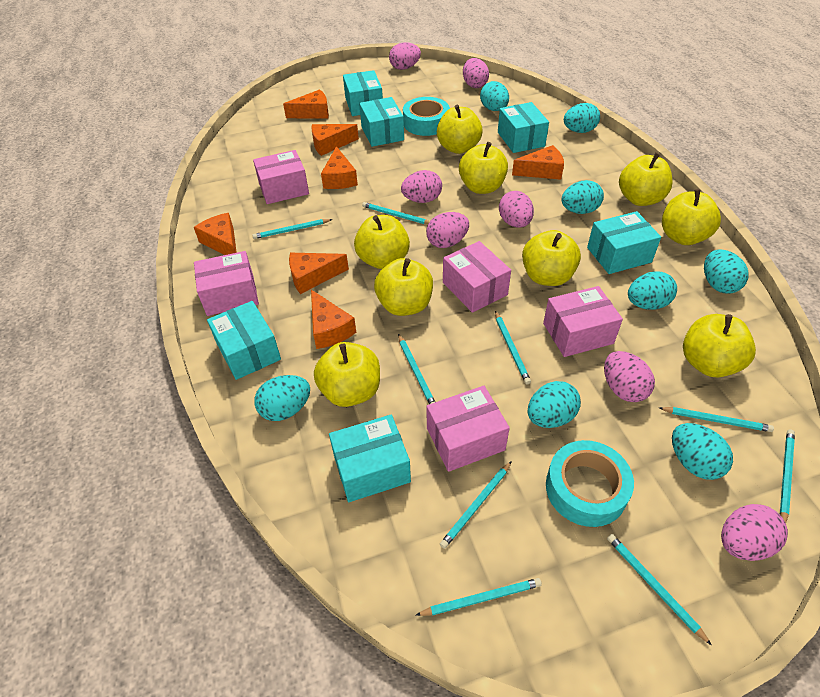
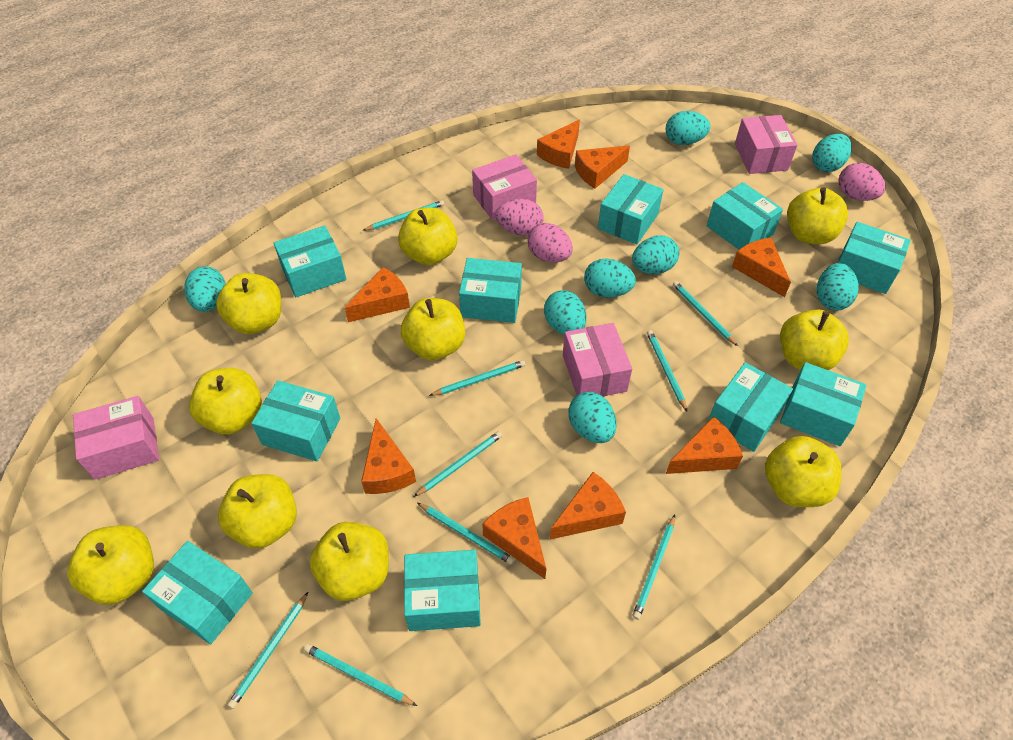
orange cheese: [194,213,237,255] [283,89,329,119] [289,253,349,294] [311,124,359,156] [311,290,356,349] [321,146,358,189] [512,145,564,180] = 7 -> [345,267,410,322] [361,418,416,494] [482,497,546,579] [537,119,580,169] [550,472,626,539] [575,145,630,189] [666,416,743,474] [732,238,791,297] = 8
pink box: [194,251,259,316] [253,150,309,204] [427,386,510,472] [443,241,511,313] [543,286,623,357] = 5 -> [73,396,159,480] [472,154,537,221] [563,323,632,397] [735,115,797,174] = 4
pink egg: [389,42,421,70] [401,170,442,203] [426,212,469,248] [463,58,489,88] [499,191,534,227] [604,351,655,402] [721,504,788,561] = 7 -> [495,199,544,236] [527,223,573,263] [838,163,886,201] = 3
turquoise box: [207,301,281,380] [329,415,411,502] [343,70,383,116] [359,97,404,147] [498,102,549,153] [587,211,661,274] = 6 -> [142,541,253,644] [251,380,340,461] [274,226,346,297] [404,550,481,631] [459,258,522,323] [598,174,664,245] [707,182,783,250] [708,362,793,452] [780,362,867,446] [838,222,911,294] = 10
turquoise tape: [403,97,450,136] [546,440,634,527] = 2 -> none = 0
yellow apple: [314,342,380,407] [354,215,410,269] [374,258,433,316] [437,104,482,154] [459,142,508,194] [522,230,581,286] [619,152,673,206] [662,189,721,245] [683,314,756,377] = 9 -> [68,525,154,605] [189,368,262,434] [216,273,281,334] [218,474,297,549] [310,522,389,601] [398,208,458,265] [401,298,465,360] [765,436,842,507] [780,309,849,370] [787,187,848,245] = 10

